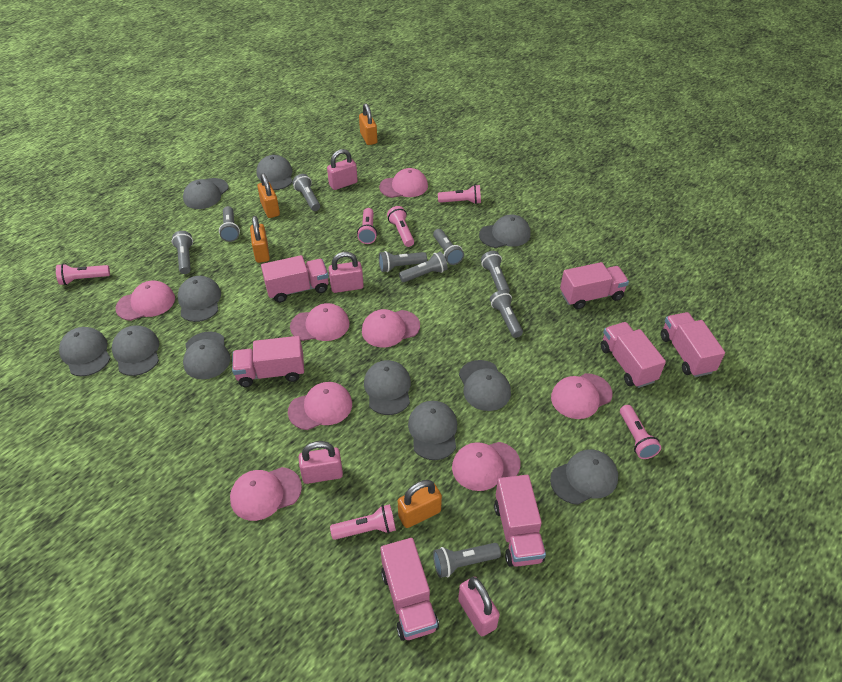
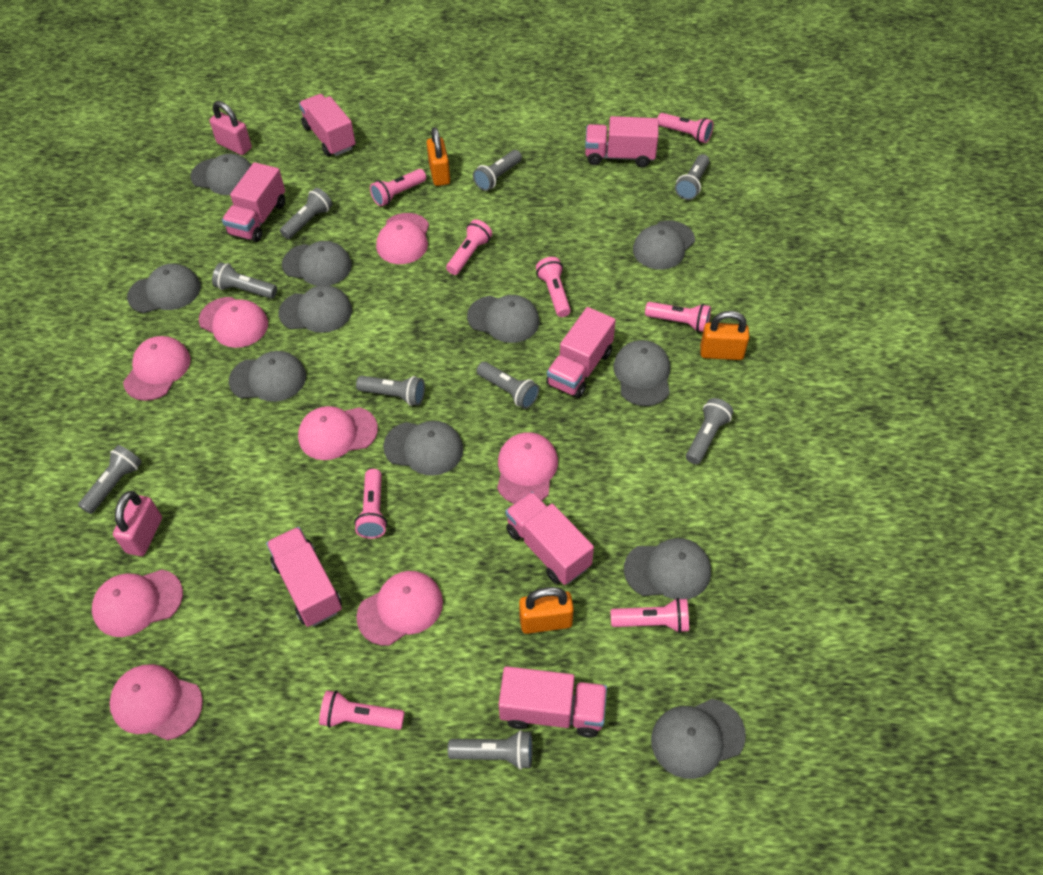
orange padlock: [250,216,270,263] [257,173,280,218] [359,103,378,145] [398,480,442,528] = 4 -> [427,127,450,186] [519,587,574,634] [700,311,749,360] = 3
pink flashlight: [56,264,110,285] [330,504,396,540] [357,208,377,244] [387,206,414,247] [438,185,481,204] [620,405,661,459] = 6 -> [319,690,405,730] [354,469,387,539] [370,169,426,206] [446,219,492,275] [536,257,571,317] [611,598,689,633] [645,302,711,332] [658,113,713,143] = 8
pink padlock: [299,441,343,484] [327,149,358,190] [328,252,364,293] [458,577,500,636] = 4 -> [113,491,162,556] [210,101,252,155] = 2

